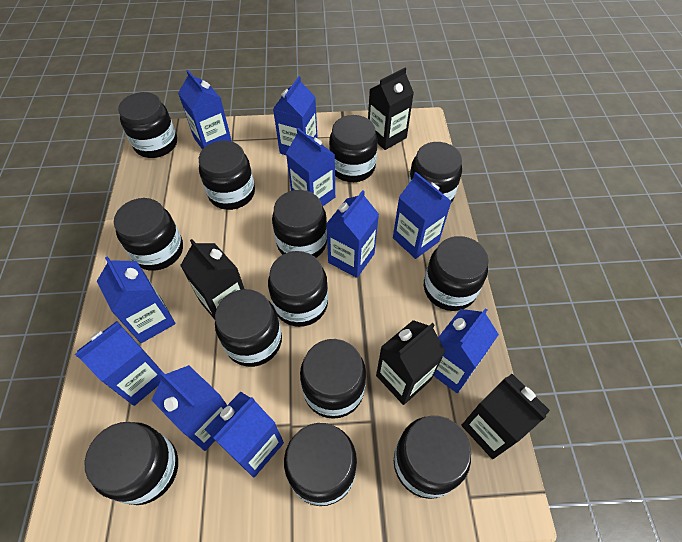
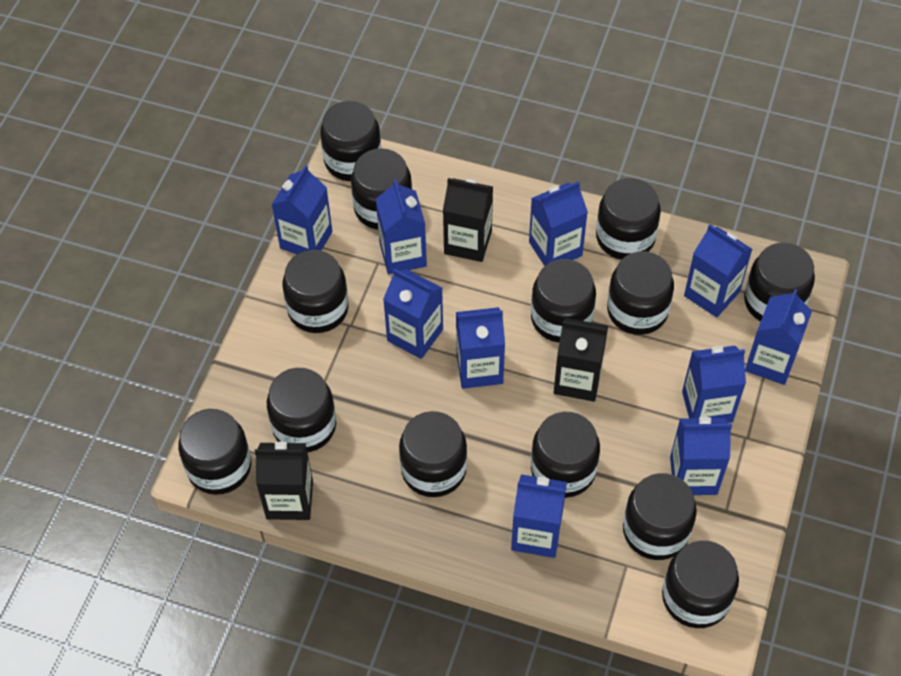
black carton: [180,239,244,320] [368,68,414,150] [376,320,445,405] [461,374,550,459] = 4 -> [255,442,313,520] [443,178,493,262] [554,318,608,402] = 3

